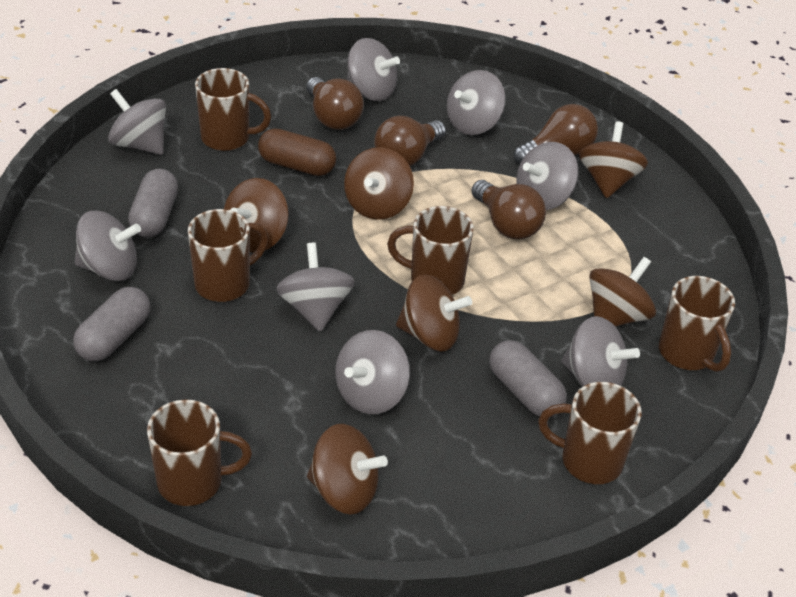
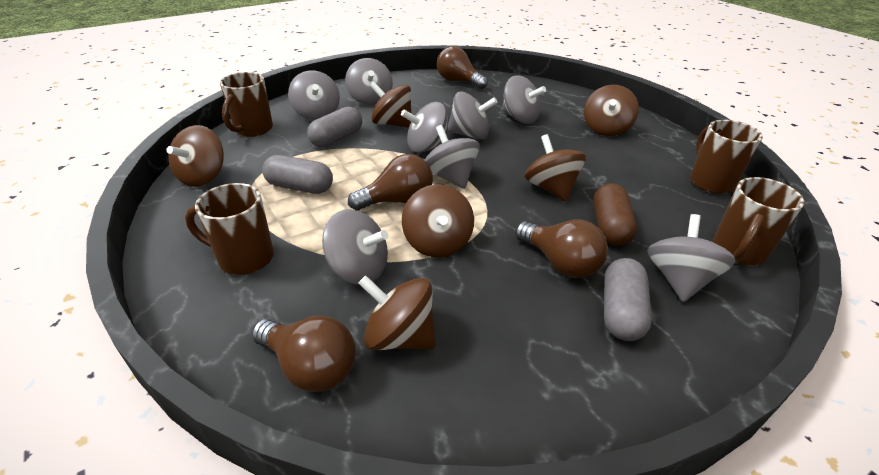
brown mug: [147,399,252,506] [188,209,269,302] [195,68,271,151] [387,206,474,295] [538,382,642,484] [659,276,735,372] = 6 -> [185,183,274,275] [220,72,273,137] [690,120,763,194] [713,177,804,265] = 4

